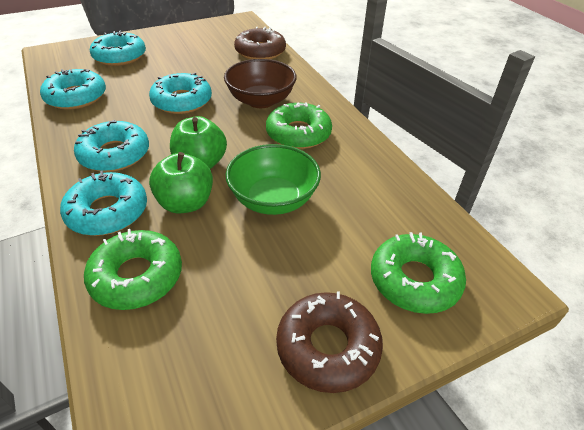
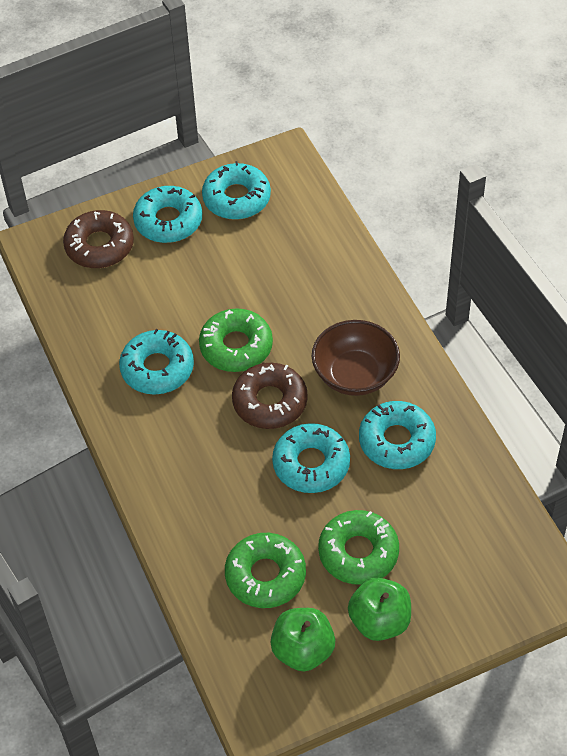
green bowl: [226,144,321,215] = 1 -> none = 0

